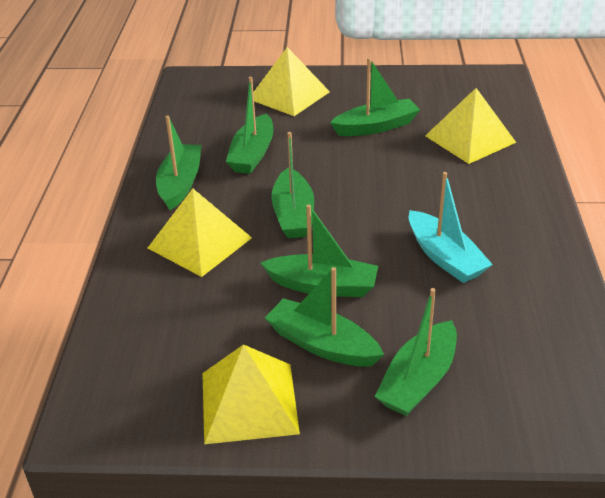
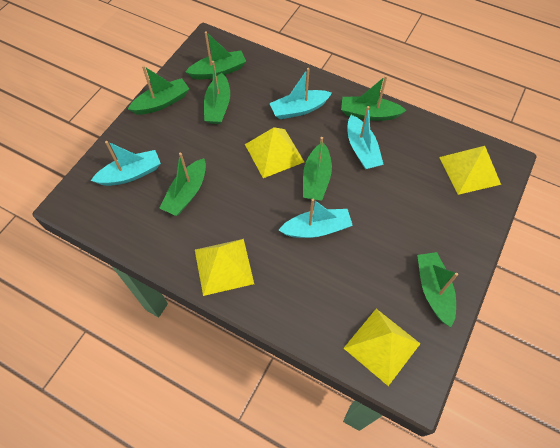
turquoise boat: [409,172,493,283] = 1 -> [91,141,161,186] [269,68,332,119] [279,199,353,238] [348,106,384,170] = 4

